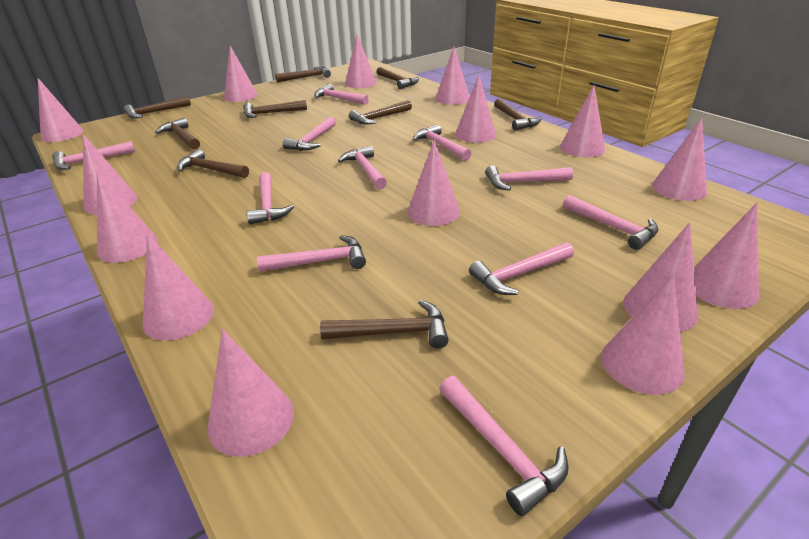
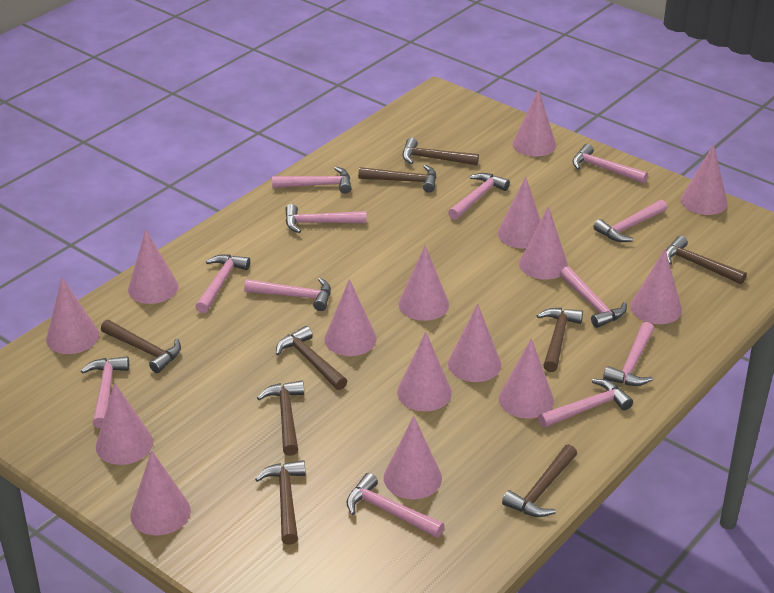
pink hammer: [52,141,135,170] [247,172,294,225] [257,235,366,272] [283,117,336,151] [314,84,369,105] [338,146,387,189] [413,124,472,161] [439,376,568,516] [469,242,574,295] [485,165,573,191] [563,195,659,250] = 11 -> [81,356,129,428] [195,255,250,313] [244,278,331,311] [272,167,352,194] [285,204,367,233] [346,473,444,538] [448,173,510,220] [538,379,633,428] [560,266,627,328] [572,144,648,183] [593,200,667,242] [603,322,654,386] = 12

